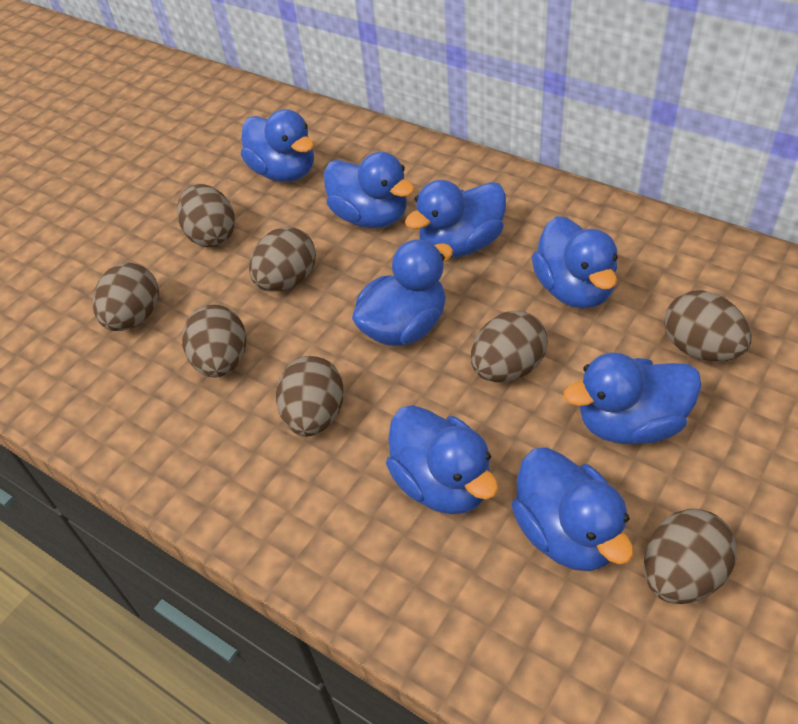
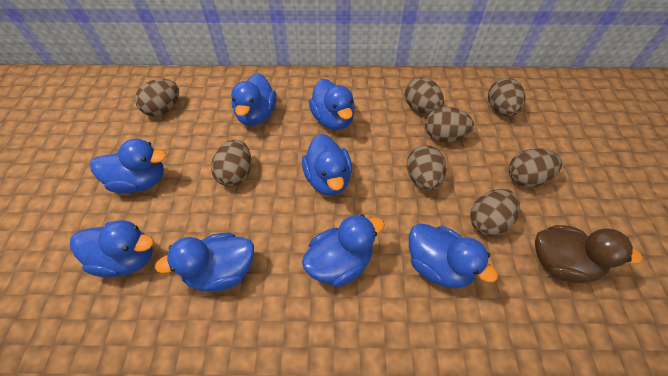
brown duck: none = 0 -> [535,225,643,283] = 1

